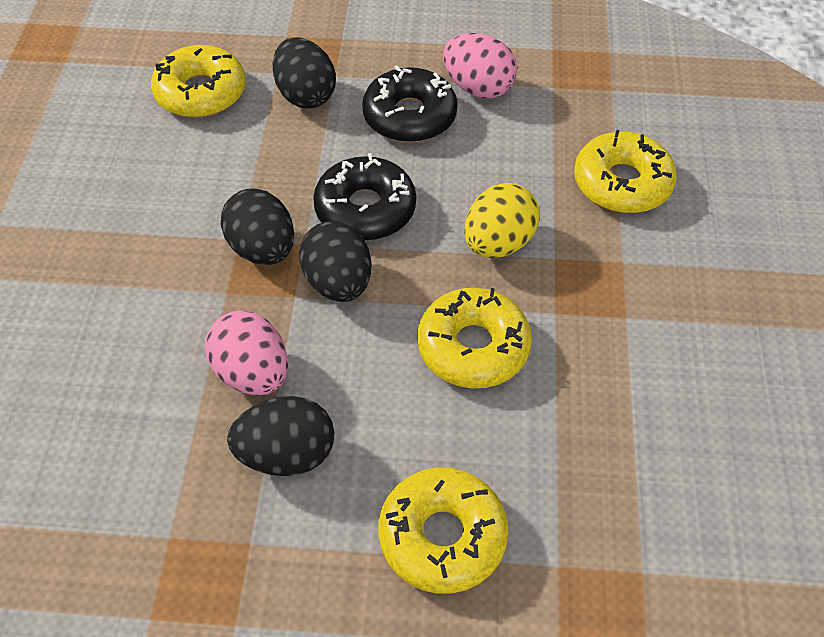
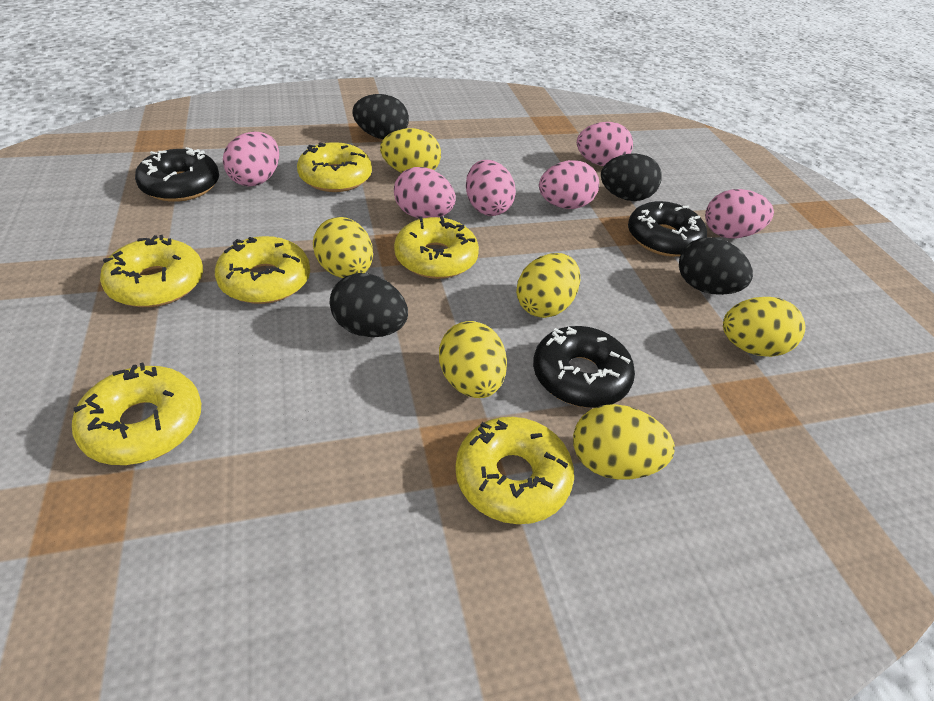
black donut: [313,153,416,241] [362,65,458,142] = 2 -> [135,147,219,202] [533,326,635,408] [628,201,707,257] = 3
pink egg: [205,310,288,395] [443,33,517,98] = 2 -> [223,131,279,187] [394,167,456,219] [466,160,516,216] [539,160,599,209] [577,122,633,166] [705,189,774,238] = 6
yellow donut: [151,45,246,118] [378,467,508,594] [417,288,532,388] [574,130,677,213] = 4 -> [72,362,201,465] [100,235,203,307] [215,236,310,304] [297,142,372,192] [394,216,479,279] [455,417,574,524] = 6
yellow egg: [464,183,540,258] = 1 -> [313,217,373,278] [380,128,441,173] [439,321,507,398] [516,253,580,318] [573,404,675,480] [723,297,805,357] = 6

